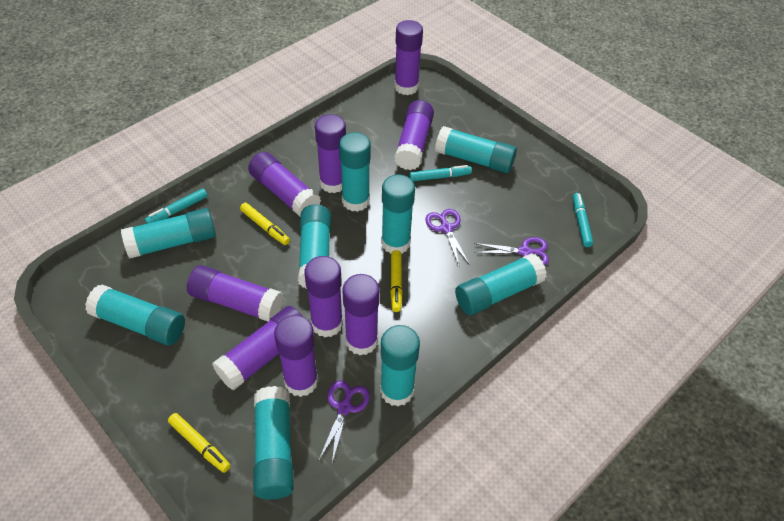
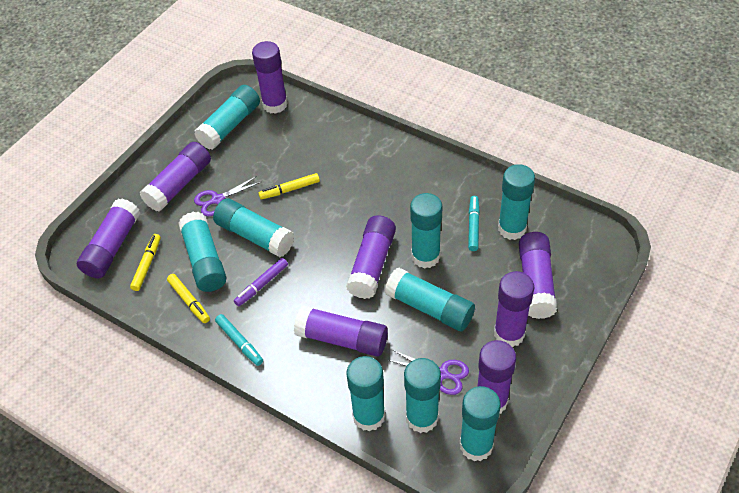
purple glue stick: [187,265,283,322] [213,306,303,390] [248,152,321,216] [274,315,318,397] [304,256,343,337] [315,114,346,193] [342,274,380,355] [394,20,423,95] [394,100,434,170] = 9 -> [77,199,140,278] [140,142,211,212] [252,41,288,114] [294,305,388,357] [346,215,396,299] [477,340,516,414] [494,271,534,347] [519,232,557,319] = 8
purple marker: none = 0 -> [234,258,288,306] = 1
purple scissors: [319,381,370,463] [425,209,470,265] [474,237,549,265] = 3 -> [194,176,261,217] [388,350,469,395] = 2
turquoise marker: [145,188,207,224] [409,165,472,181] [573,193,593,247] = 3 -> [215,314,263,366] [468,196,480,251] = 2

